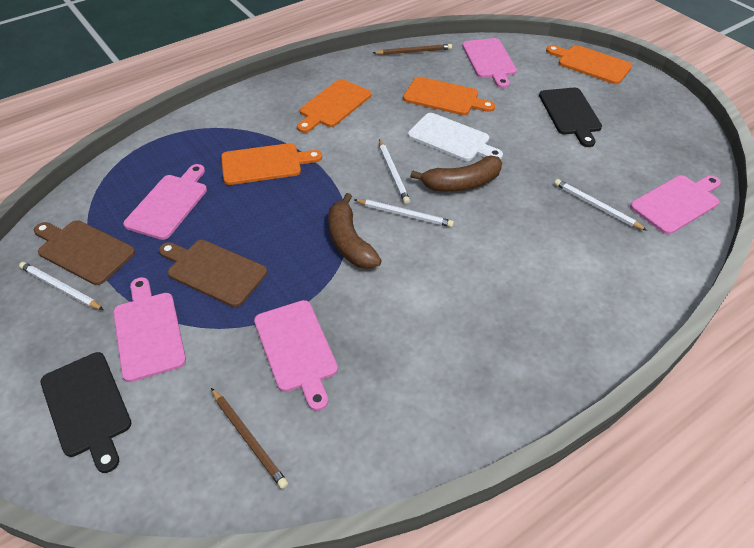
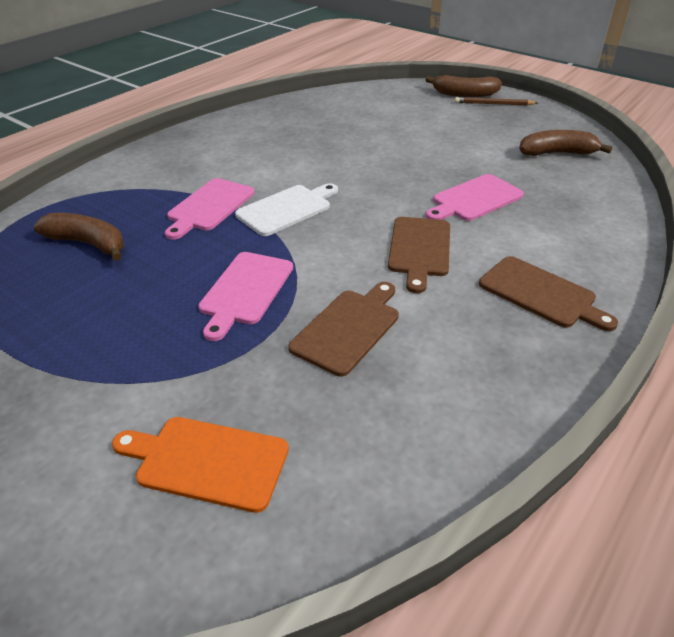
black cutting board: [40,352,132,473] [539,88,602,147] = 2 -> none = 0
brown banana: [328,193,382,269] [410,156,502,192] = 2 -> [34,213,124,261] [426,75,502,97] [519,130,612,156] = 3
brown cutting board: [34,220,135,285] [159,240,267,307] = 2 -> [288,282,399,377] [388,217,450,293] [479,256,618,331] = 3
brown pencil: [211,388,288,489] [373,44,452,55] = 2 -> [455,97,537,105] = 1
orange cutting board: [221,143,322,185] [297,79,371,133] [403,77,495,115] [546,45,632,84] = 4 -> [112,417,289,513] = 1
pink cutting board: [113,277,186,382] [123,164,207,240] [254,300,338,411] [462,38,517,88] [630,175,721,234] = 5 -> [165,178,255,240] [198,252,293,341] [426,174,524,221] = 3
white pencil: [19,262,104,310] [354,199,454,227] [379,140,410,204] [554,179,647,231] = 4 -> none = 0

